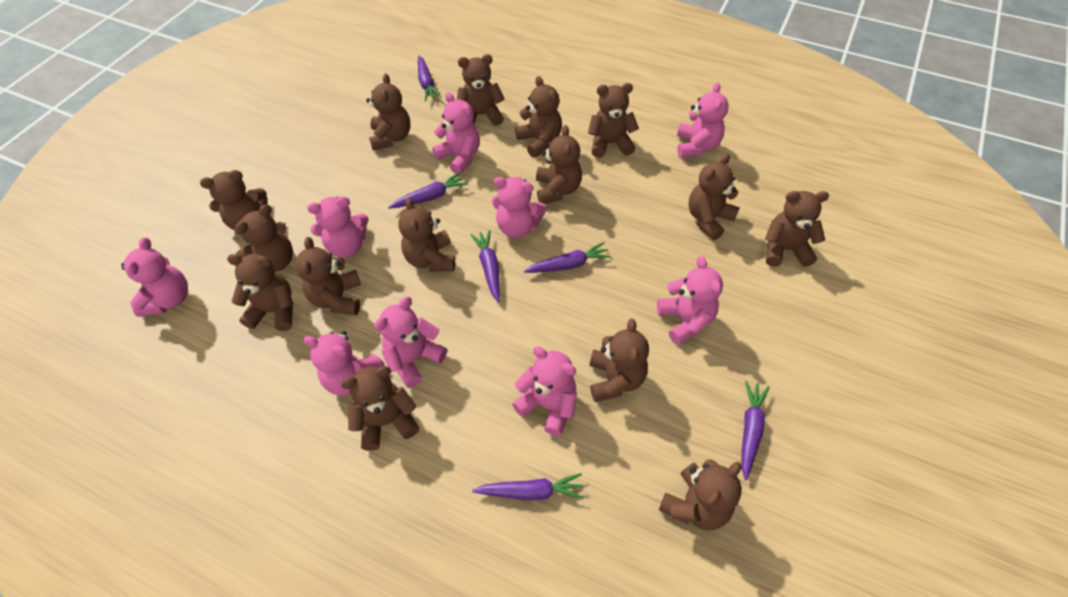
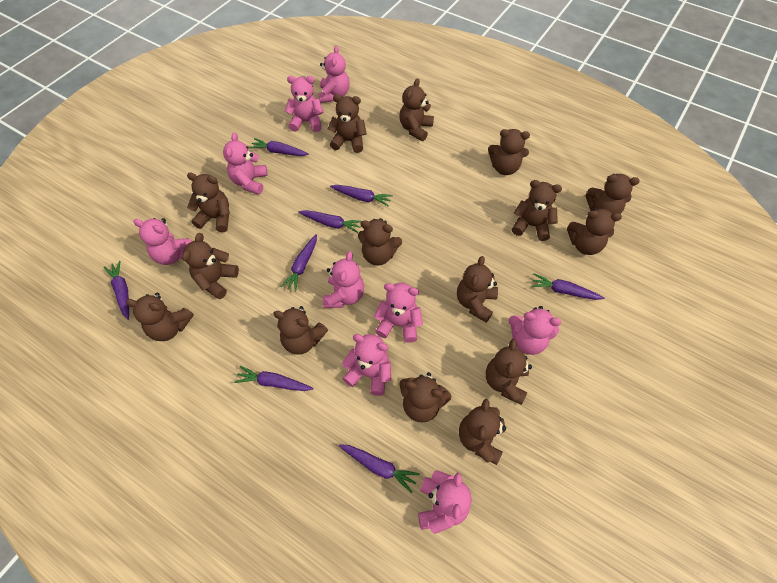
purple carrot: [388,172,468,209] [418,55,442,101] [470,230,500,302] [472,473,584,501] [524,242,612,273] [741,381,770,480] = 6 -> [104,261,129,320] [234,366,313,391] [249,138,309,156] [281,234,317,292] [298,210,362,233] [330,185,393,207] [339,444,420,493] [531,273,605,300] = 8

